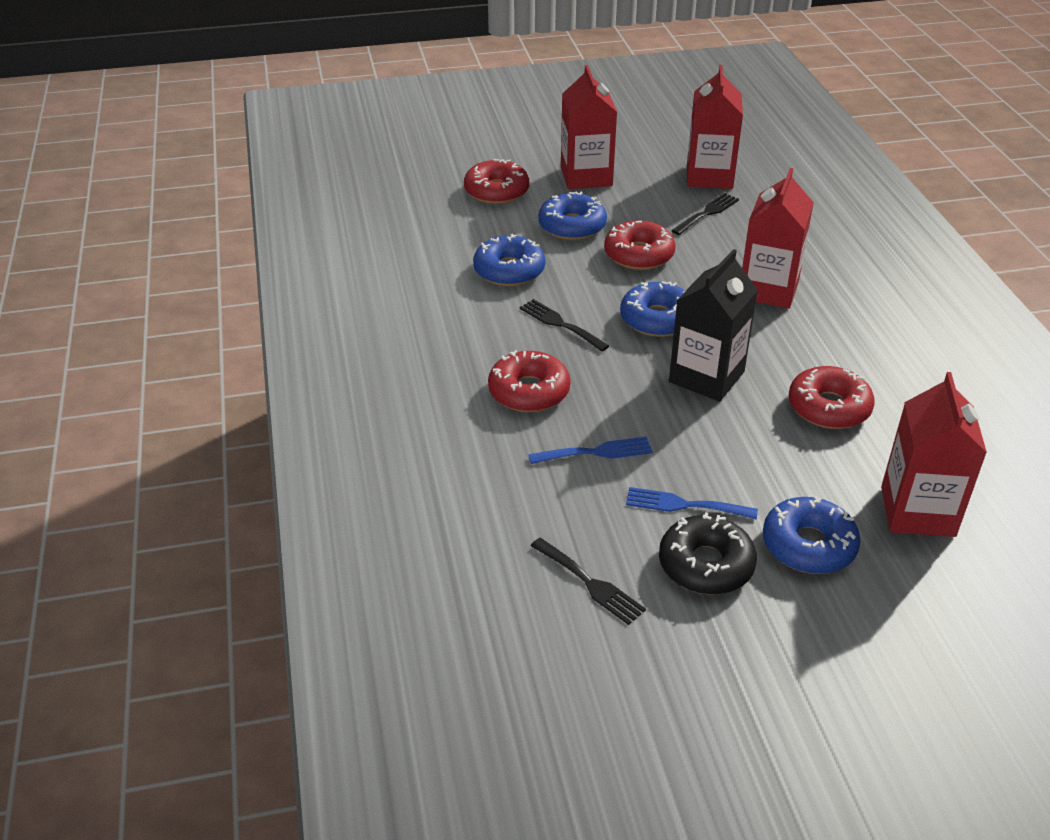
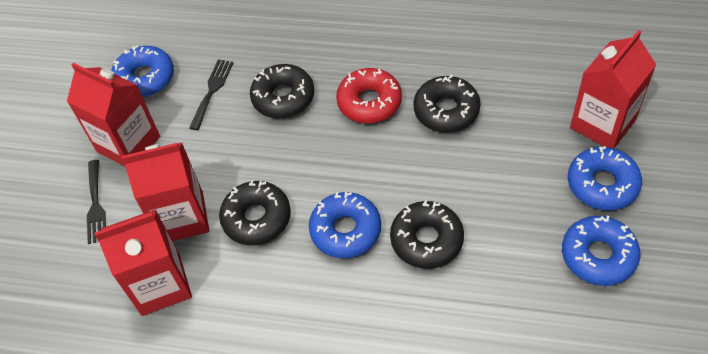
black carton: [669,249,758,402] = 1 -> none = 0
black donut: [659,512,757,595] = 1 -> [219,180,291,245] [250,64,314,119] [390,200,464,269] [413,75,481,133] = 4
black fork: [520,299,609,352] [531,538,646,625] [671,193,739,235] = 3 -> [87,160,106,244] [189,59,233,130] = 2
blue fork: [528,437,652,464] [626,487,758,519] = 2 -> none = 0
red donut: [464,159,529,204] [488,350,571,412] [604,220,675,270] [789,366,875,429] = 4 -> [336,68,402,123] = 1

